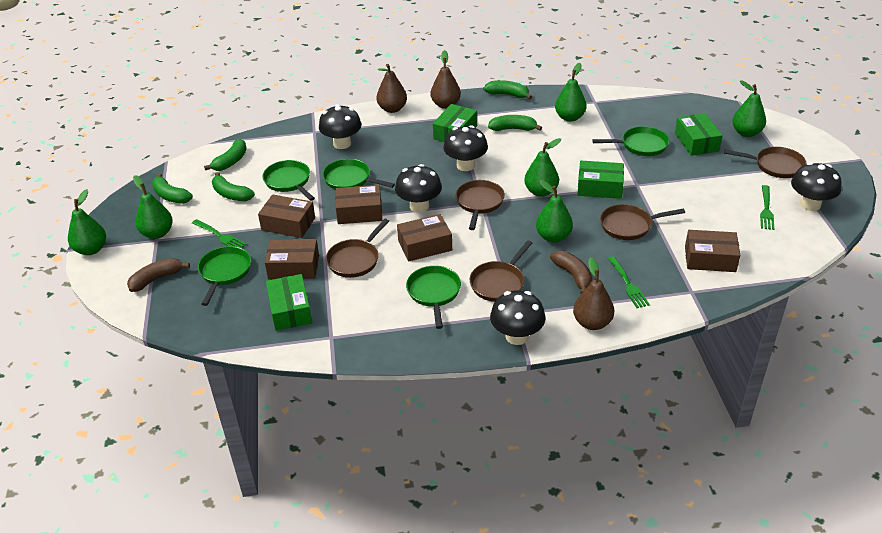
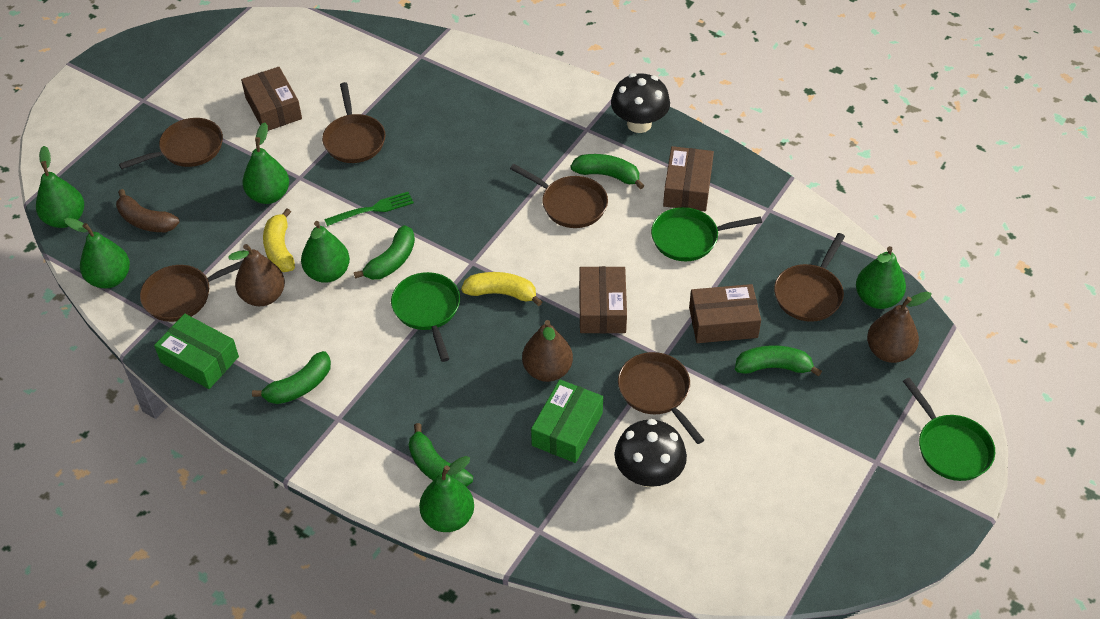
black mushroom: [319,104,362,149] [395,164,442,213] [443,125,488,171] [490,290,546,345] [791,162,842,211] = 5 -> [611,73,670,133] [615,419,687,487] = 2
brown banana: [127,258,190,292] [550,251,592,294] = 2 -> [116,189,180,232] = 1
brown box: [258,194,315,238] [265,239,319,279] [335,185,382,224] [397,214,452,261] [685,230,741,272] = 5 -> [241,67,302,131] [579,266,627,333] [663,146,714,211] [689,284,761,343] = 4
brown pan: [326,219,389,278] [455,180,505,230] [470,240,532,302] [600,204,685,240] [724,147,807,178] = 5 -> [119,118,223,169] [140,260,243,322] [322,82,386,163] [510,164,608,228] [618,352,704,444] [774,233,845,322] = 6
green box: [266,274,312,331] [433,104,477,142] [577,161,624,199] [675,113,723,156] = 4 -> [154,314,239,389] [531,379,603,463] = 2
green fork: [192,219,246,248] [608,256,650,308] [760,185,774,230] = 3 -> [324,192,414,226] = 1
green pan: [198,246,251,306] [262,160,315,201] [322,159,395,189] [406,266,461,329] [592,126,669,156] = 5 -> [391,272,460,362] [651,207,762,261] [903,377,995,481] = 3
yellow banana: none = 0 -> [263,208,295,272] [461,272,542,306] = 2

